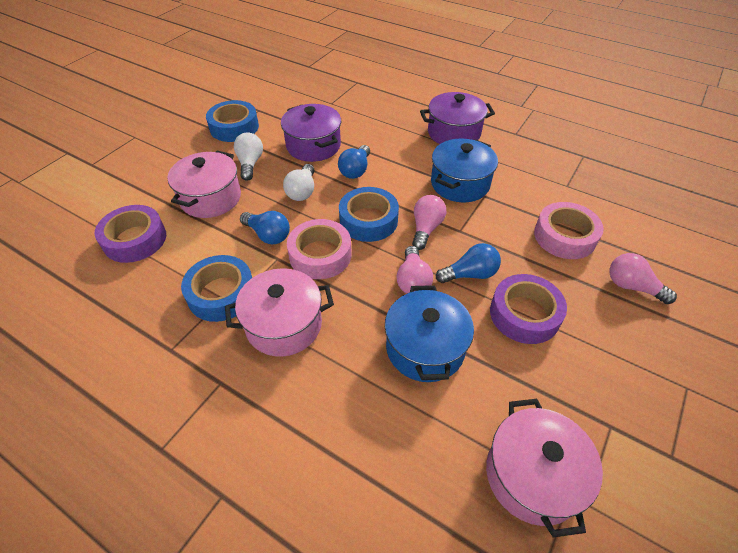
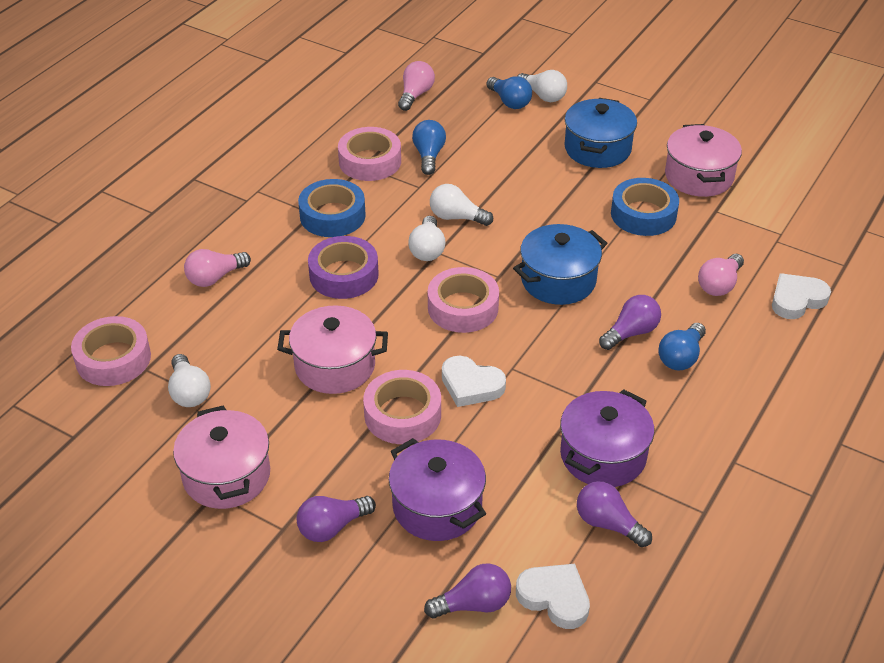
blue tape: [181,255,252,322] [206,100,259,142] [339,187,399,242] = 3 -> [298,179,366,237] [611,178,679,236] = 2
pink tape: [287,219,352,279] [534,202,604,259] = 2 -> [71,316,151,386] [338,127,401,181] [363,370,441,444] [428,267,499,333] = 4
purple light bulb: none = 0 -> [297,496,376,542] [424,563,511,618] [577,481,652,547] [599,295,661,350] = 4
purple tape: [95,205,166,263] [490,274,567,344] = 2 -> [308,236,379,299] = 1
white heart: none = 0 -> [442,356,506,407] [516,564,590,629] [772,273,831,319] = 3
white light bulb: [234,133,263,181] [283,164,315,201] = 2 -> [168,354,211,407] [408,216,446,261] [430,184,493,226] [518,70,567,102] = 4

